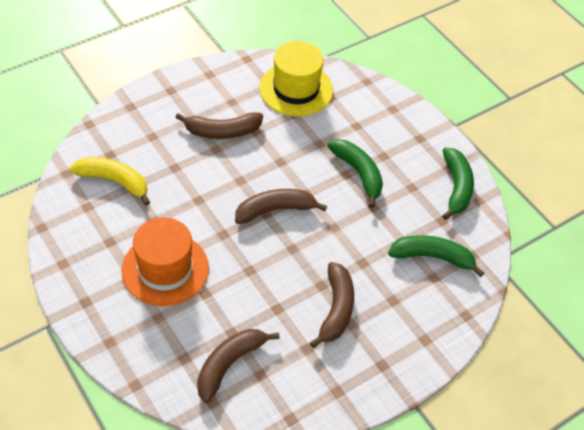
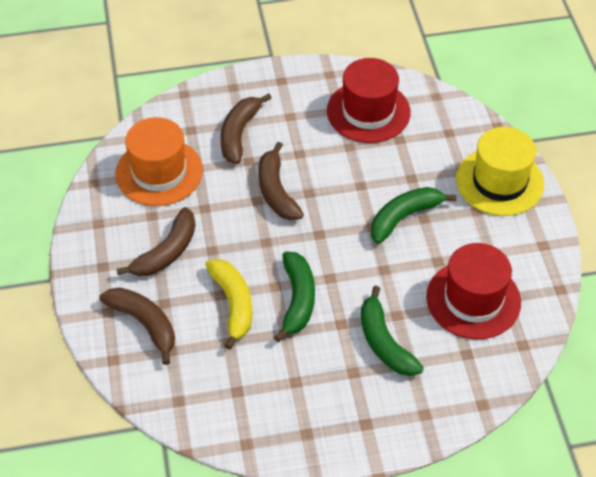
red hat: none = 0 -> [327,58,411,143] [426,243,521,339] = 2

